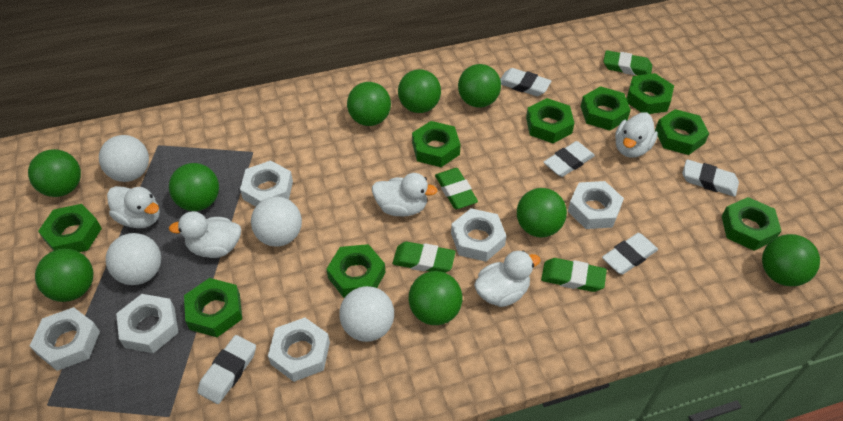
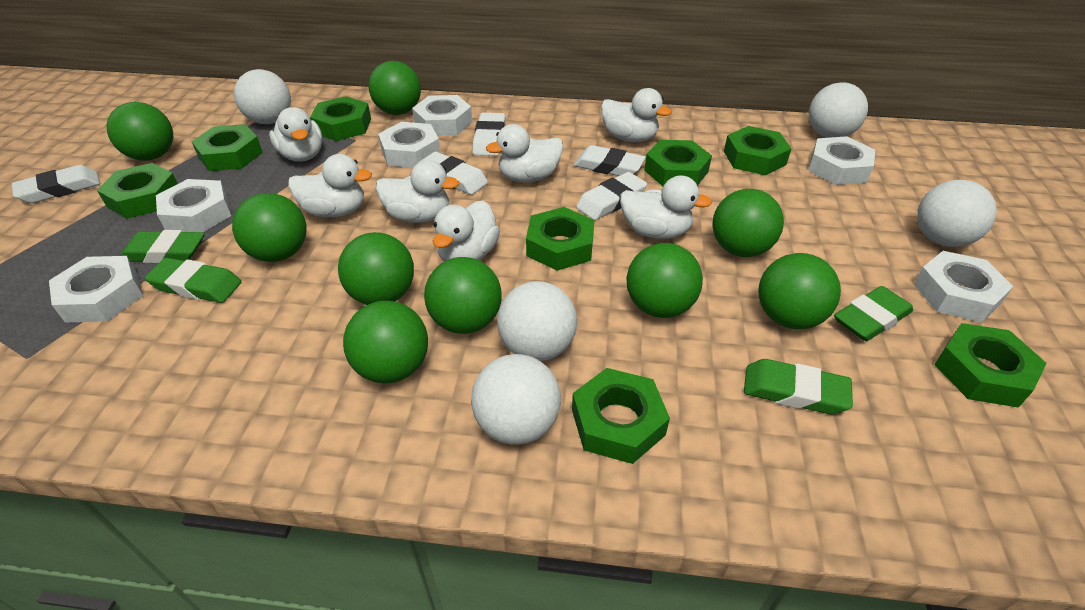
green nut: [38,204,102,252] [184,278,242,337] [327,244,385,298] [412,121,461,167] [526,98,574,143] [581,86,631,130] [627,73,674,114] [655,109,709,155] [722,197,781,251] = 9 -> [97,163,178,219] [191,124,263,171] [310,96,371,141] [526,207,594,271] [572,368,670,464] [644,140,712,186] [724,126,792,175] [934,323,1047,408] = 8
white ball: [99,135,149,182] [106,233,161,285] [251,196,302,247] [339,286,394,342] = 4 -> [234,69,291,124] [471,354,561,445] [497,281,577,361] [809,82,868,138] [917,180,997,247] = 5
white duck: [107,186,160,228] [169,211,241,258] [372,173,437,217] [474,251,541,307] [615,112,658,158] = 5 -> [269,107,322,162] [288,154,372,218] [376,160,459,223] [433,200,500,262] [486,124,563,182] [601,88,672,143] [620,175,712,239] = 7

